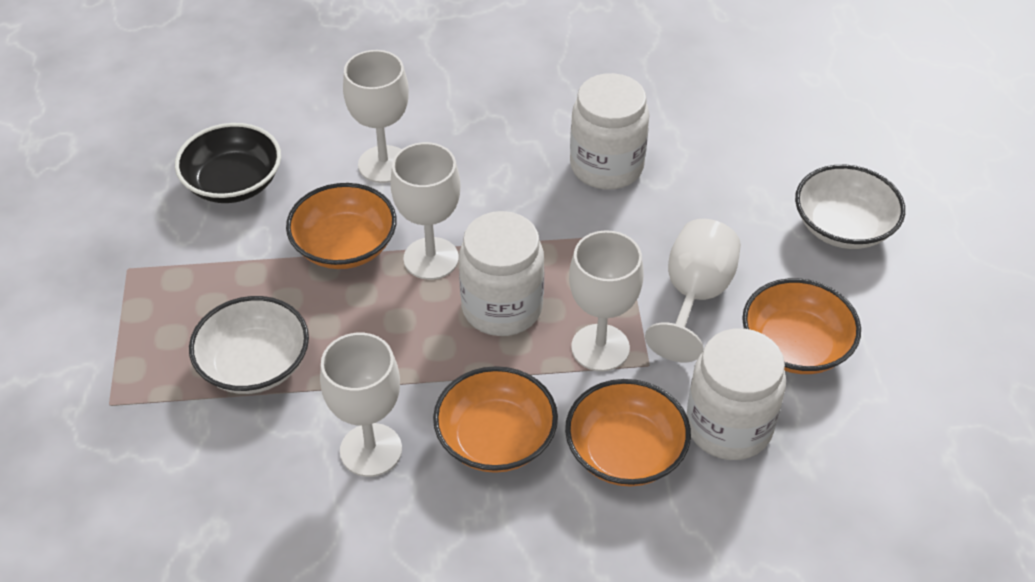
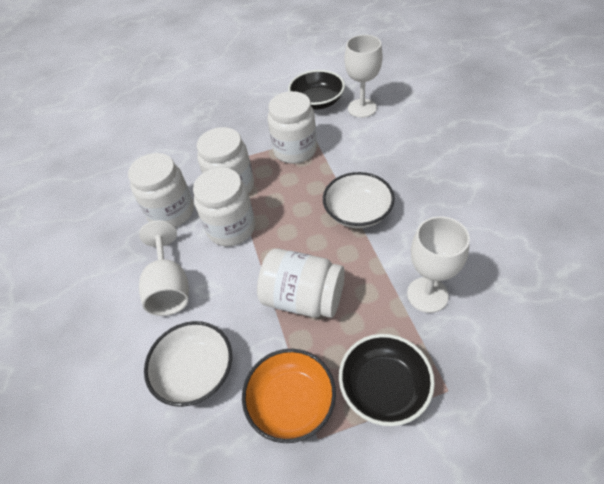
black bowl: [175,123,281,203] = 1 -> [288,70,345,110] [339,334,435,426] = 2
orange bowl: [286,183,397,269] [433,366,558,473] [565,379,691,487] [742,278,861,374] = 4 -> [242,349,336,443] = 1
white goblet: [320,333,402,477] [343,50,409,183] [390,142,460,280] [569,230,643,371] [645,219,741,362] = 5 -> [139,220,189,316] [344,35,383,118] [407,216,470,313] = 3
white jar: [459,211,544,336] [570,73,650,190] [686,328,786,460] = 3 -> [128,153,194,227] [193,168,255,246] [197,127,254,194] [257,249,345,318] [268,91,317,164] = 5

